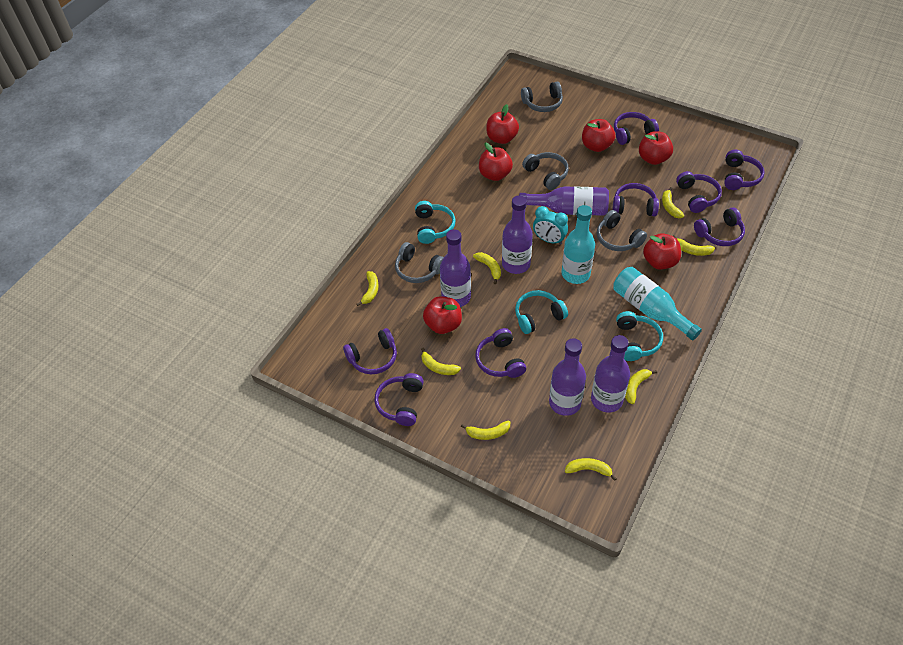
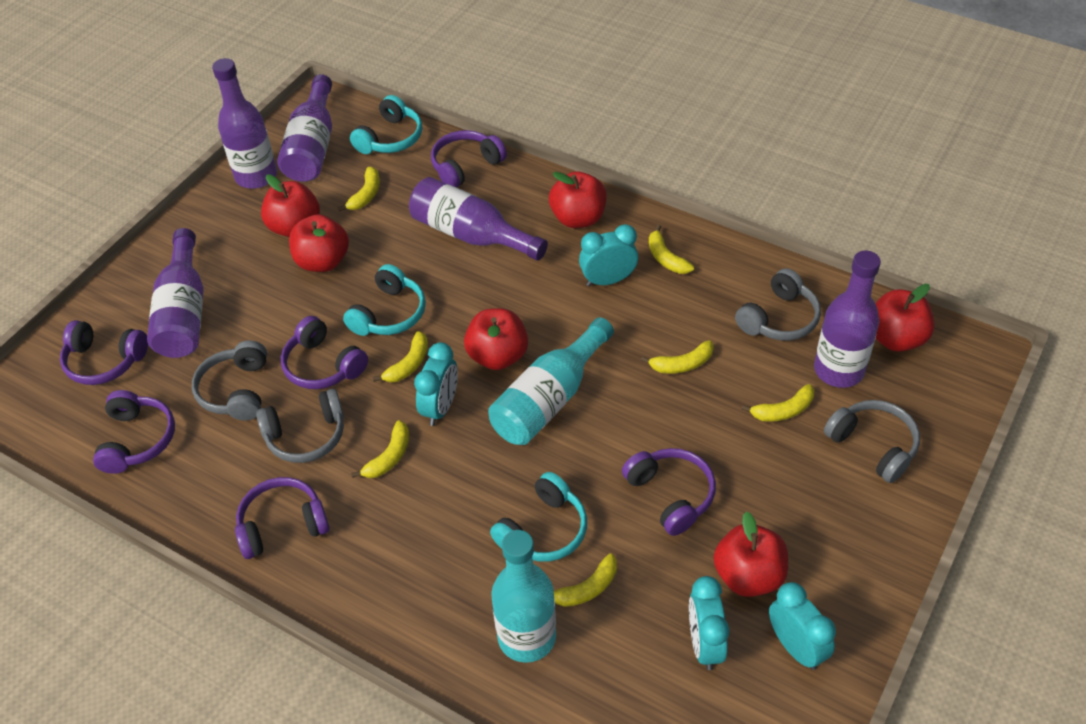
purple headphones: [343,328,397,374] [375,373,424,426] [475,328,526,378] [613,183,659,216] [614,112,659,145] [676,171,722,213] [694,207,745,246] [724,150,765,190] = 8 -> [60,320,148,385] [93,390,175,474] [235,477,330,559] [281,316,368,389] [431,130,507,188] [622,448,716,536] = 6
turquoise clock: [533,206,568,245] = 1 -> [414,342,458,426] [579,224,638,286] [689,576,730,670] [769,582,836,670] = 4
yellow banana: [356,271,379,306] [421,348,461,375] [461,421,510,440] [473,252,501,284] [565,458,617,481] [625,369,657,404] [662,187,684,218] [673,235,715,256] = 8 -> [338,167,380,212] [351,420,409,478] [373,331,428,382] [554,553,617,607] [641,340,714,374] [649,225,694,274] [741,384,815,422] = 7

